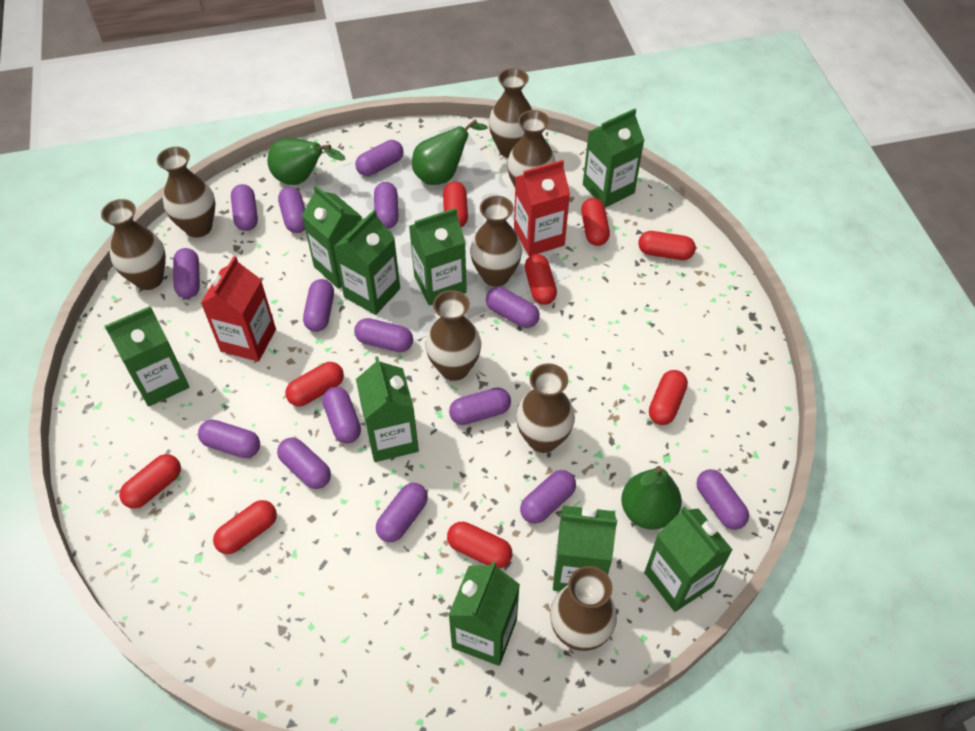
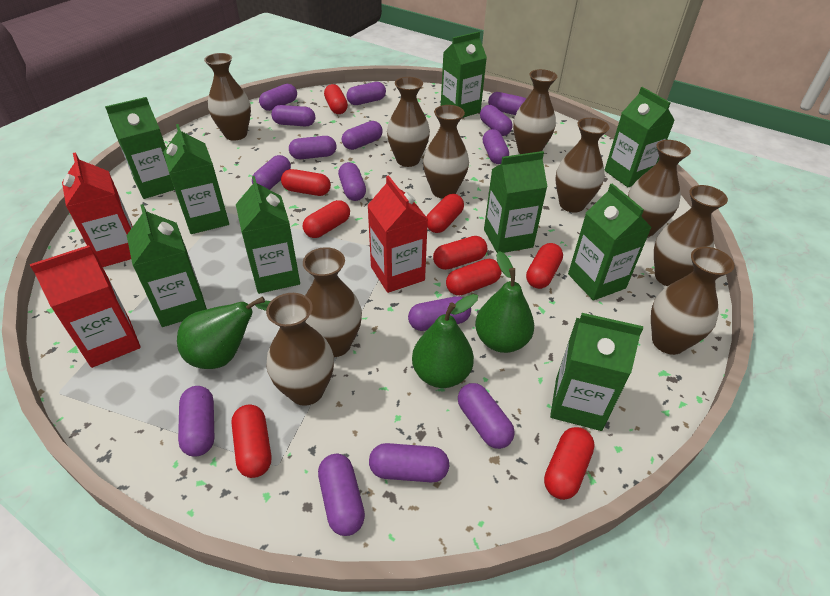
brown vase: [101,199,166,290] [157,147,215,238] [425,290,481,381] [470,196,522,287] [489,68,532,158] [507,110,556,187] [516,363,575,453] [550,566,617,651] = 8 -> [204,53,251,141] [266,293,334,406] [303,247,362,357] [387,77,430,167] [423,105,469,199] [513,69,557,154] [556,118,609,213] [628,140,691,237] [651,247,734,355] [654,185,728,286] = 10
red carton: [201,256,276,362] [514,160,570,256] = 2 -> [30,245,141,368] [62,152,133,267] [367,175,428,293] = 3

